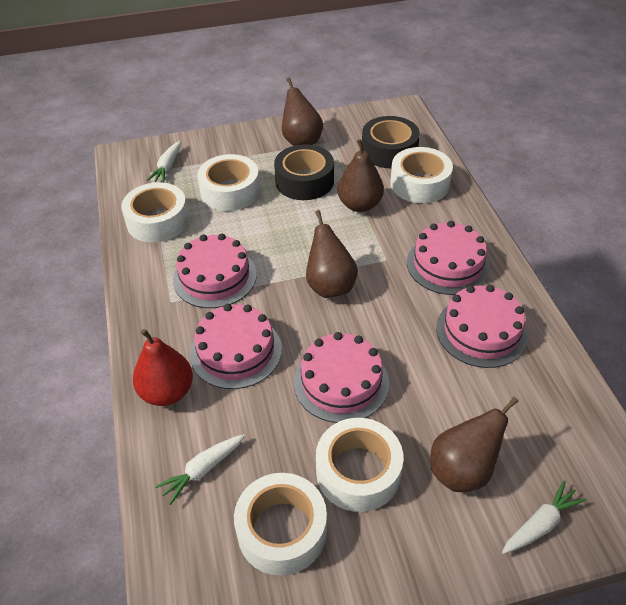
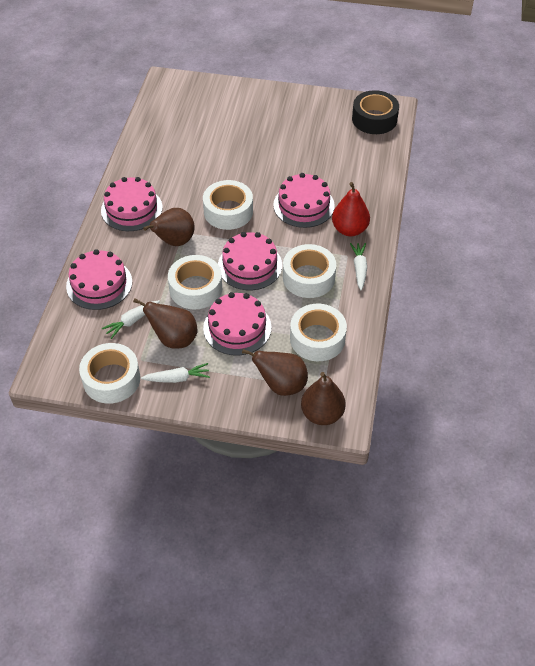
black tape: [274,144,334,200] [362,116,420,168] = 2 -> [352,90,399,134] = 1

